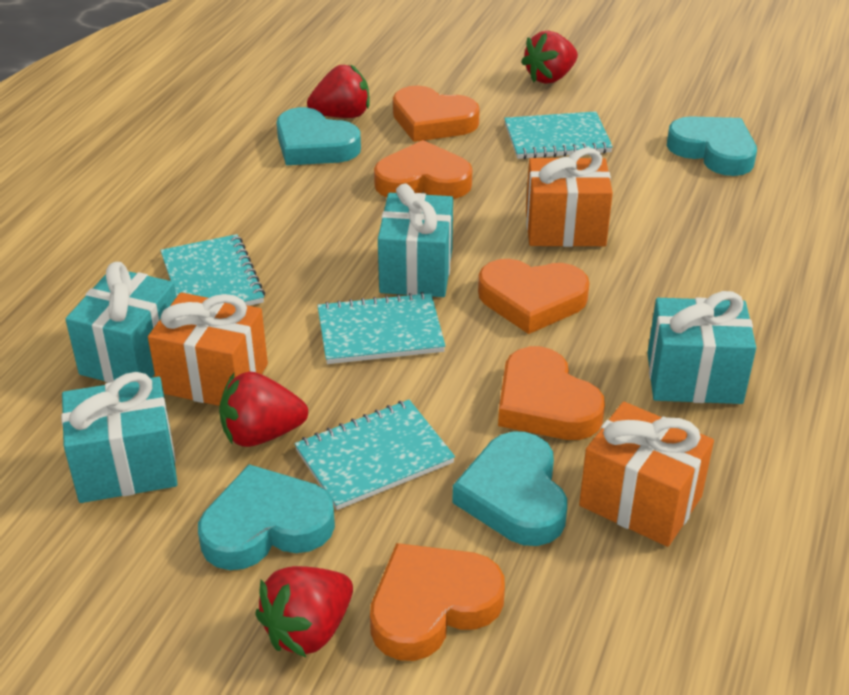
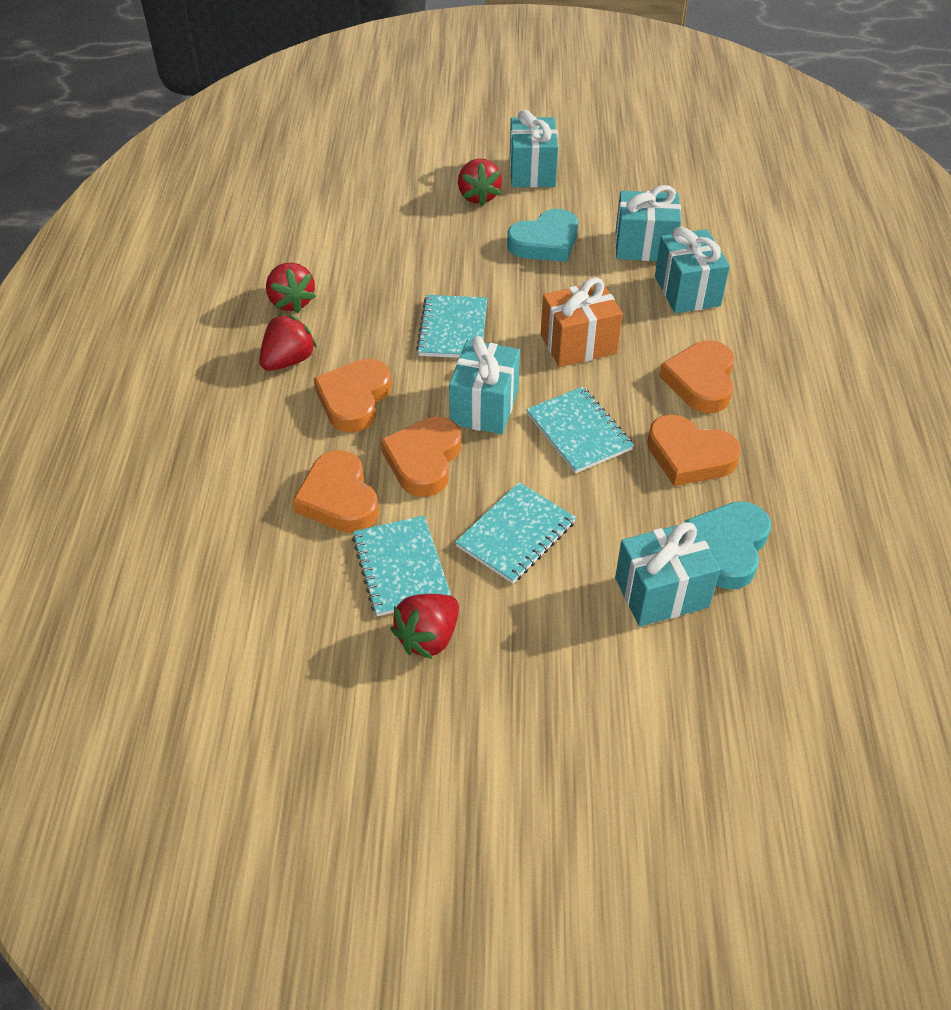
orange gift: [148,292,268,406] [526,148,613,247] [579,402,714,547] = 3 -> [541,278,623,367] = 1
turquoise gift: [61,372,177,503] [65,262,177,383] [378,184,453,297] [647,291,756,404] = 4 -> [449,336,520,434] [510,110,558,188] [615,185,681,261] [615,521,720,627] [655,227,730,313] = 5
turquoise heart: [198,464,335,570] [276,107,361,165] [452,431,567,546] [667,116,757,176] = 4 -> [507,209,578,262] [684,501,771,589] = 2

